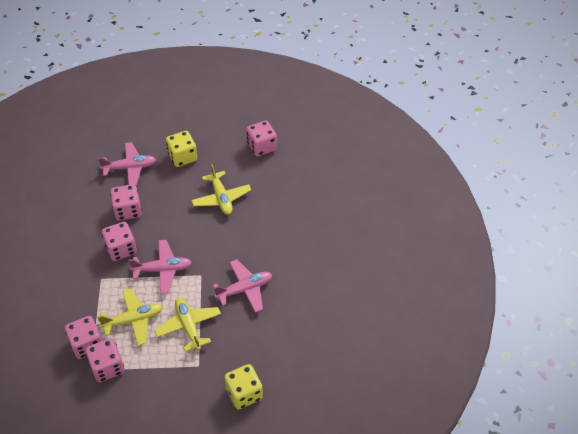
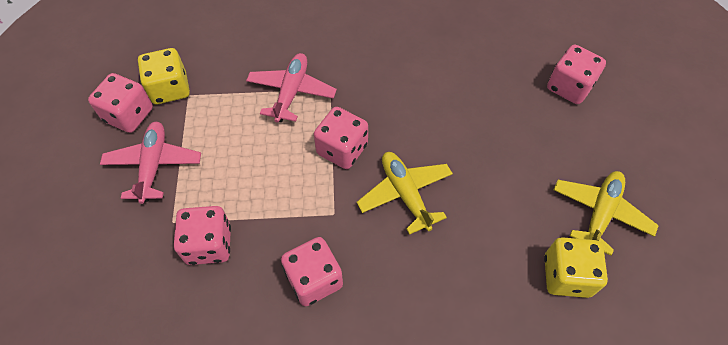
pink plane: [98,142,156,186] [128,240,192,294] [213,259,272,313] = 3 -> [100,122,201,204] [246,53,337,123] = 2
yellow plane: [97,288,163,346] [154,298,221,352] [191,164,251,215] = 3 -> [357,152,453,235] [553,171,659,256] = 2

